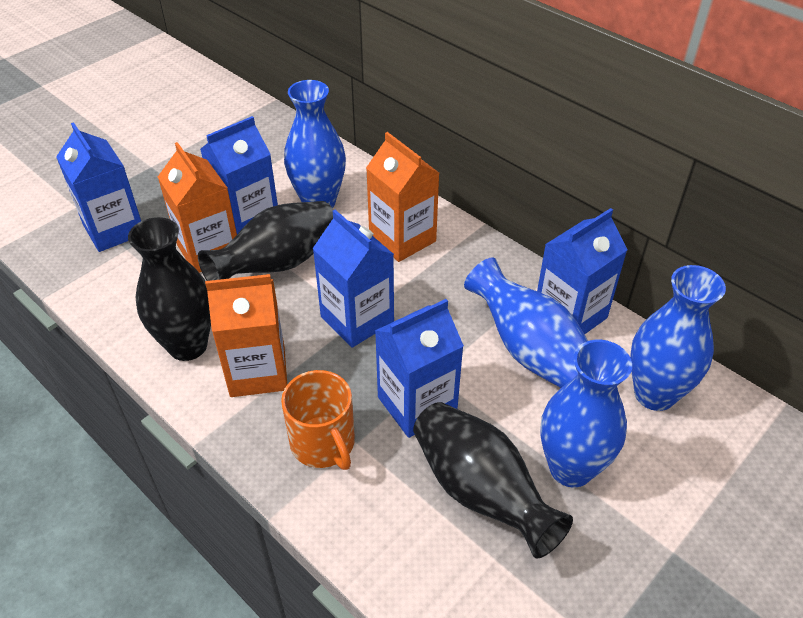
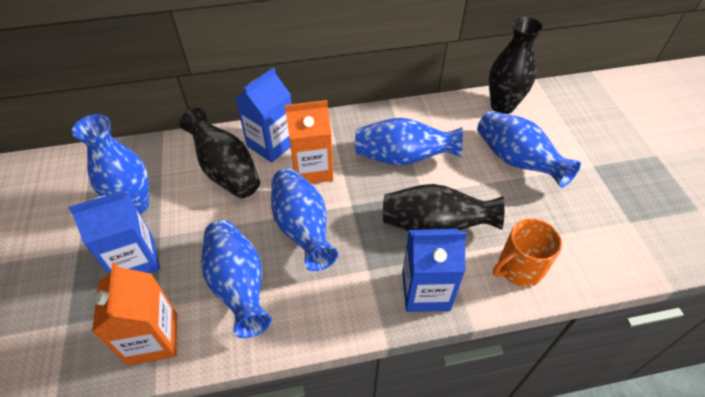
blue carton: [56,122,141,252] [200,116,278,234] [312,210,394,348] [375,299,464,438] [537,208,628,334] = 5 -> [69,191,160,274] [235,67,292,163] [402,229,467,312] = 3
blue vase: [284,80,346,208] [464,258,588,388] [540,340,632,488] [630,265,726,411] = 4 -> [72,114,149,214] [201,220,272,338] [271,168,338,271] [355,118,463,165] [477,111,581,188] = 5
orange carton: [158,142,237,273] [205,274,287,397] [366,132,439,262] = 3 -> [92,262,177,366] [285,100,333,184] = 2

